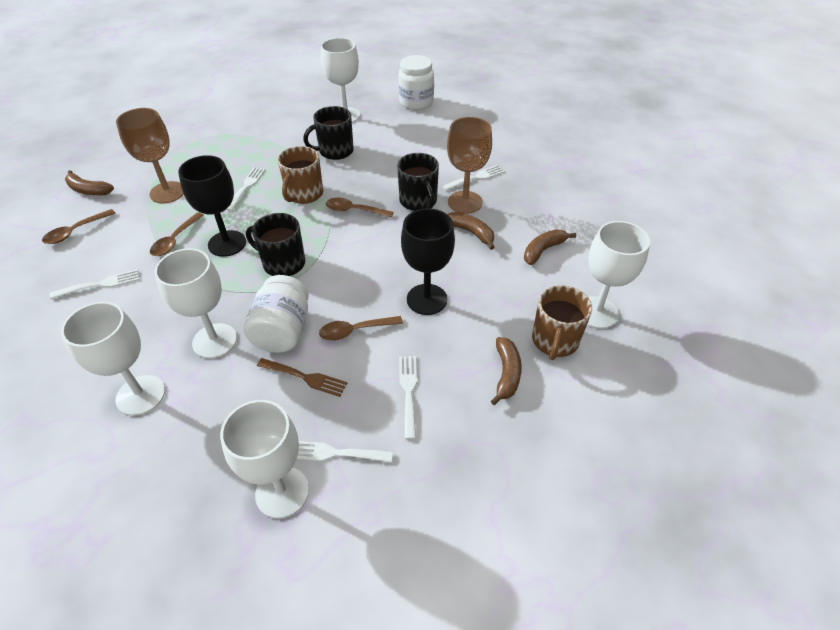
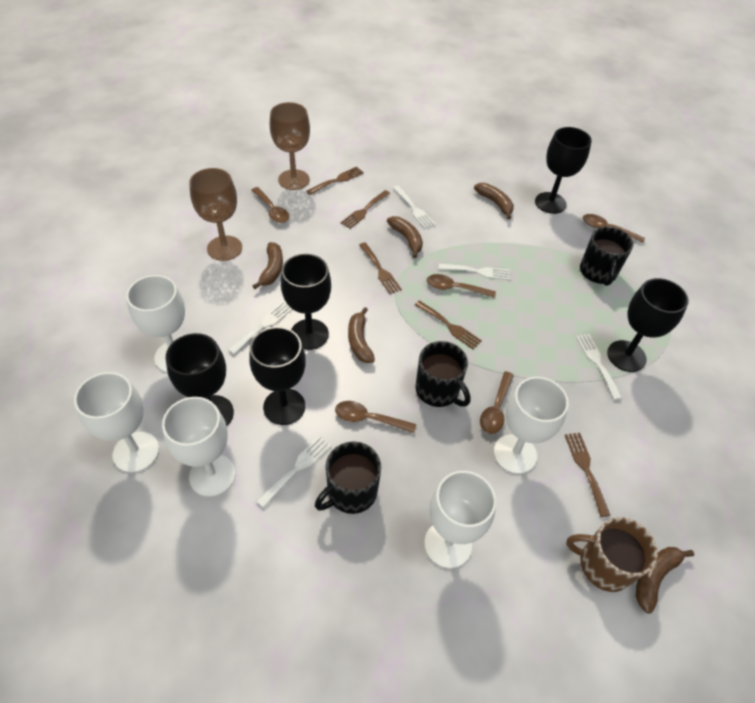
black goblet: [178,155,246,257] [401,208,455,315] = 2 -> [166,333,234,426] [249,327,306,425] [281,254,331,350] [535,127,592,214] [607,278,689,372] = 5
brown banana: [65,170,114,195] [448,212,495,250] [491,337,522,405] [524,230,576,265] = 4 -> [253,242,283,289] [348,307,375,363] [387,216,423,258] [474,183,514,219] [636,547,694,613] = 5
brown fork: [257,358,347,397] = 1 -> [306,167,364,195] [341,190,390,229] [359,242,402,294] [415,300,482,349] [565,433,611,517] = 5
brown mug: [278,146,323,204] [532,285,592,360] = 2 -> [566,517,658,592] = 1
brown spoon: [42,209,116,244] [150,213,204,256] [319,316,403,341] [326,198,394,218] = 4 -> [252,187,289,223] [335,401,416,433] [427,274,496,298] [480,371,514,434] [583,214,645,243] = 5
white jar: [244,275,309,353] [398,55,434,110] = 2 -> none = 0

